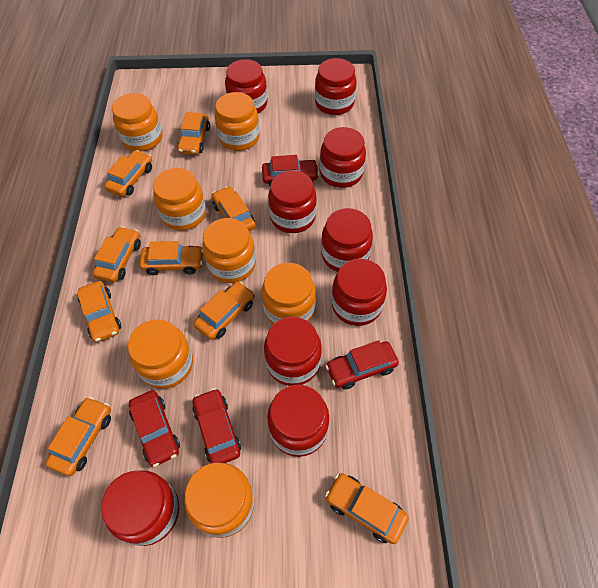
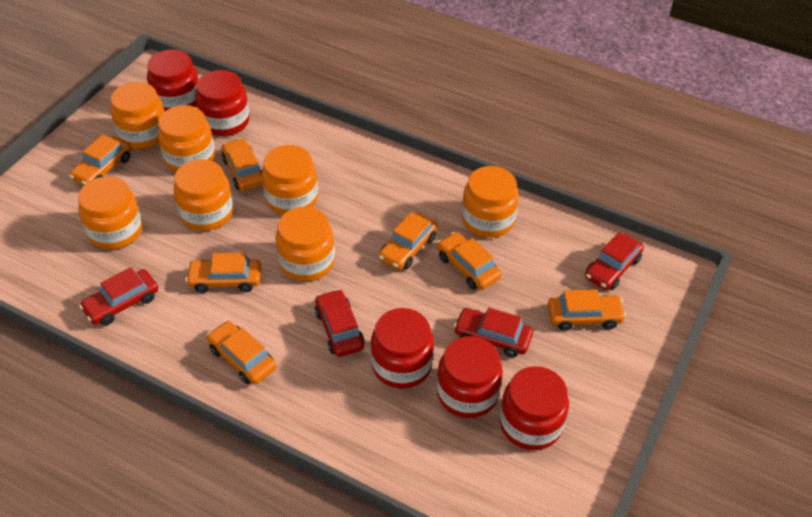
orange car: [46,397,111,476] [77,281,121,342] [93,226,141,282] [104,150,152,197] [139,241,203,275] [177,112,210,155] [193,281,255,340] [212,186,256,231] [325,473,409,544] = 9 -> [69,135,132,185] [185,253,261,293] [207,321,276,384] [222,138,263,191] [379,212,438,270] [437,232,501,290] [548,289,626,331] = 7
red jar: [101,471,179,546] [225,59,268,113] [264,317,322,386] [267,385,329,457] [268,170,317,233] [315,58,357,115] [320,127,366,188] [321,208,373,272] [331,259,387,326] = 9 -> [147,50,199,111] [195,70,250,136] [371,308,434,389] [437,336,503,418] [500,366,569,450] = 5

